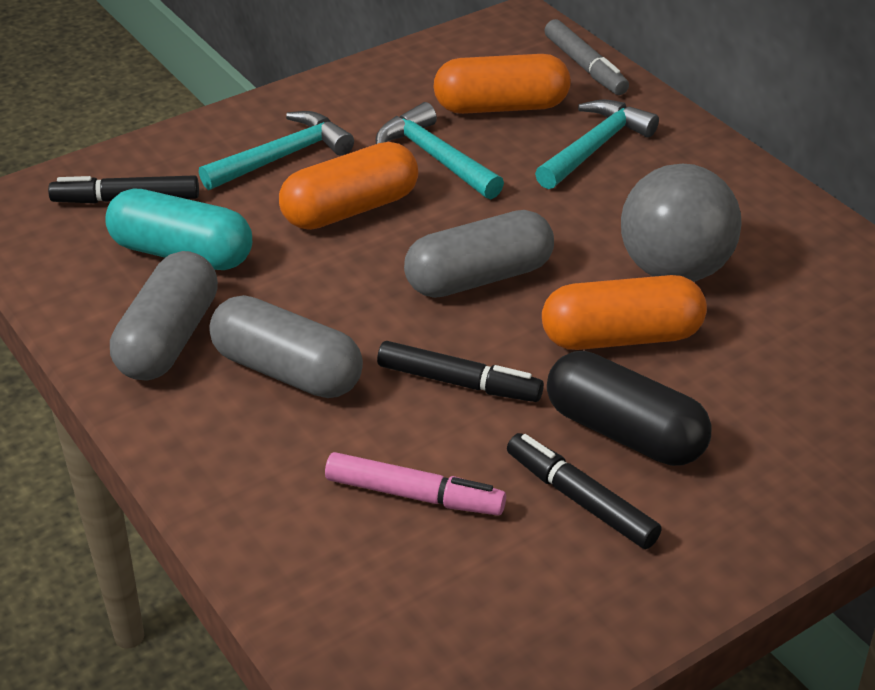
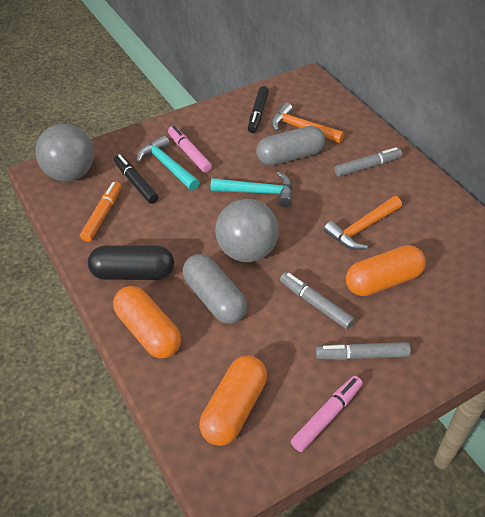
black marker: [48,175,199,203] [377,341,544,402] [507,433,662,549] = 3 -> [114,154,158,204] [248,86,269,133] = 2
grey ball: [621,164,742,282] = 1 -> [35,124,94,181] [215,199,279,262] = 2
grey capsule: [110,251,218,381] [209,295,363,398] [404,210,554,298] = 3 -> [183,254,247,324] [256,126,325,166] = 2
grey marker: [544,19,629,95] = 1 -> [280,272,355,329] [316,342,411,360] [334,147,402,177] = 3
orange hammer: none = 0 -> [271,103,344,143] [324,196,402,250] = 2
orange marker: none = 0 -> [80,181,121,242] = 1
pink marker: [325,452,506,515] = 1 -> [168,126,212,173] [291,376,363,452] = 2
turquoise capsule: [105,188,252,270] = 1 -> none = 0
turquoise hammer: [199,111,354,190] [376,102,504,199] [535,100,659,189] = 3 -> [136,135,200,191] [211,172,293,207] = 2

